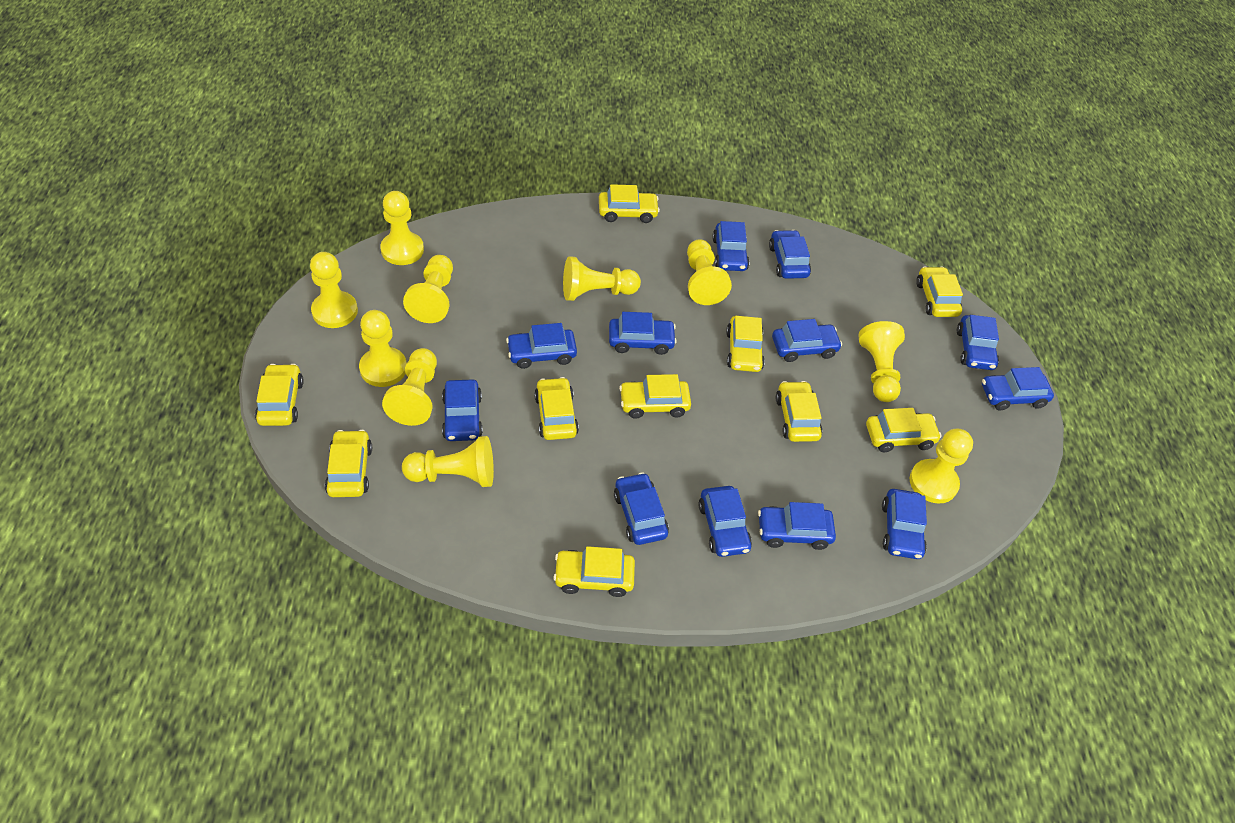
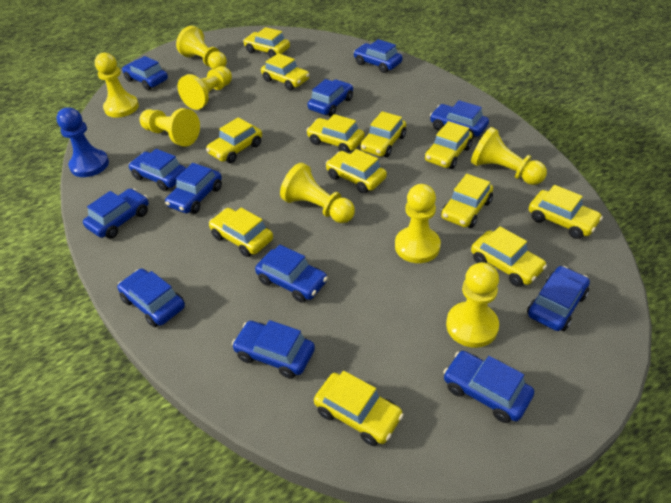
blue pawn: none = 0 -> [56,107,109,177] = 1
yellow car: [255,364,304,426] [325,430,372,497] [534,377,579,440] [553,546,635,597] [599,184,660,223] [619,374,691,419] [726,316,765,372] [776,381,822,442] [866,408,941,452] [916,267,963,317] = 10 -> [206,117,262,163] [209,208,273,257] [243,27,290,58] [261,53,310,90] [306,114,365,153] [314,371,404,446] [326,149,387,193] [360,111,406,157] [425,121,473,169] [441,174,493,228] [471,226,547,287] [529,185,603,239] = 12
yellow pawn: [310,252,358,328] [359,310,407,387] [380,191,424,265] [382,348,437,426] [402,436,494,487] [403,255,453,323] [563,256,641,301] [687,239,732,305] [859,321,905,402] [909,429,973,504] = 10 -> [95,53,139,118] [139,108,200,147] [176,26,227,69] [178,66,232,110] [280,163,355,223] [395,184,441,263] [446,262,499,348] [471,127,547,185] = 8

